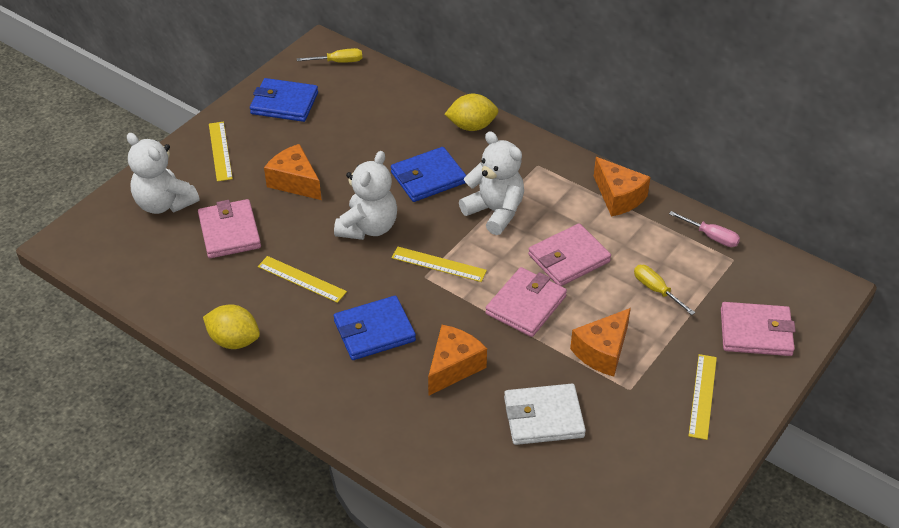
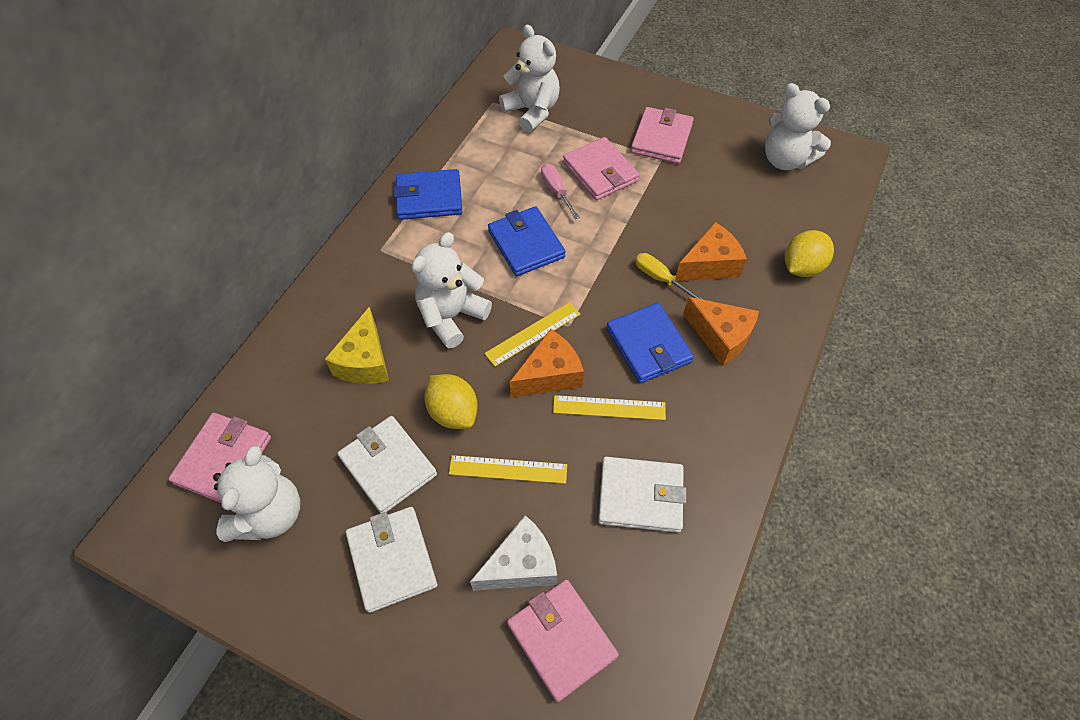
orange cheese: [264,144,321,200] [428,325,487,396] [570,308,631,377] [594,157,651,217] = 4 -> [510,329,584,397] [675,222,747,281] [683,297,759,366] = 3
white cheese: none = 0 -> [470,515,557,591] = 1
white teddy bear: [127,133,199,214] [334,151,397,240] [459,131,524,235] = 3 -> [213,446,300,542] [411,232,492,349] [499,25,560,133] [765,83,831,170] = 4
white wallet: [504,384,586,445] = 1 -> [338,416,437,513] [346,507,437,613] [598,457,686,533] = 3
yellow cheese: none = 0 -> [325,307,389,384] = 1
yellow ruler: [209,122,233,182] [258,256,347,303] [392,247,487,282] [689,354,717,440] = 4 -> [449,455,567,484] [484,302,581,367] [553,395,666,420] = 3
yellow screwdriver: [297,48,362,63] [634,265,695,315] = 2 -> [635,253,704,300] = 1

